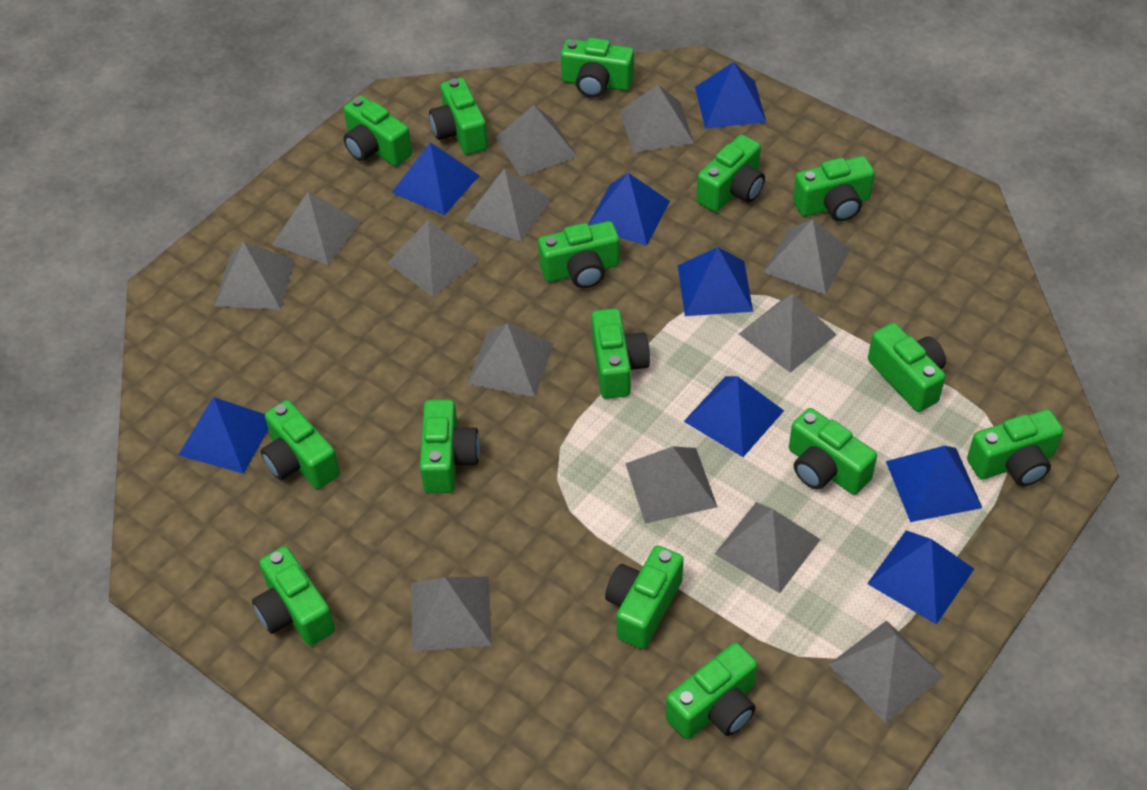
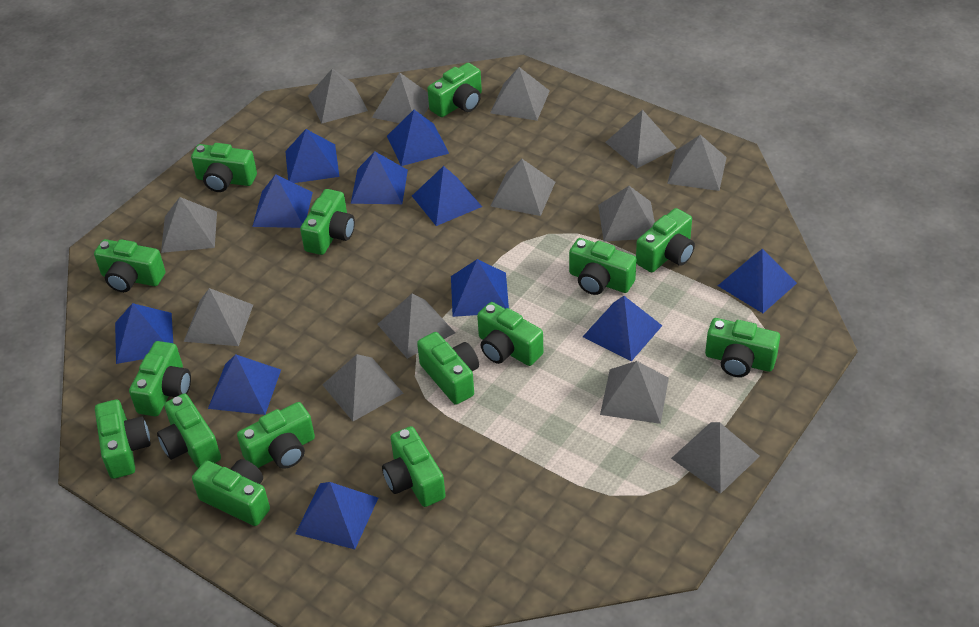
blue pyramid: [178,397,269,474] [391,142,480,215] [588,173,670,245] [678,247,753,316] [683,376,784,457] [695,62,766,128] [867,530,974,624] [886,446,982,522] = 8 -> [115,303,173,364] [208,354,281,415] [252,174,313,228] [285,129,339,183] [295,482,378,549] [351,151,408,204] [387,110,449,166] [412,166,482,226] [451,259,509,317] [583,296,662,361] [718,249,797,313] = 11

